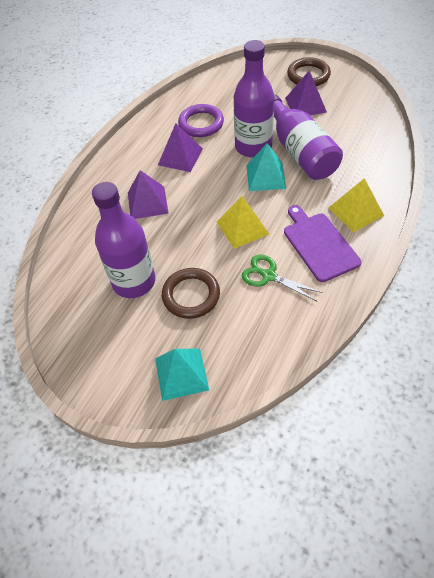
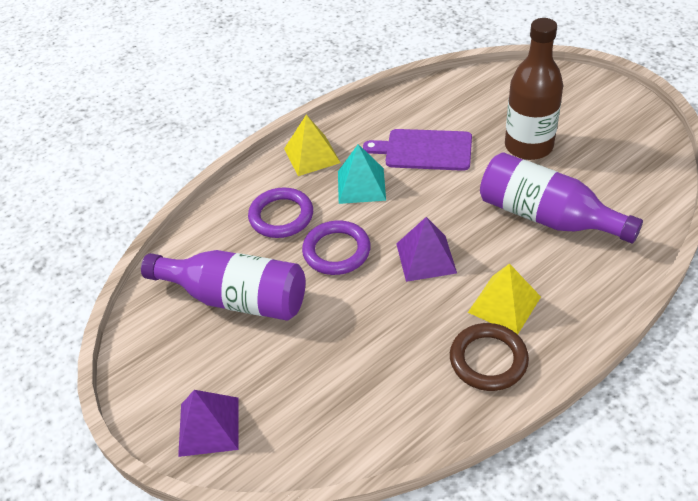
brown bottle: none = 0 -> [505,18,563,160] = 1
brown ring: [162,268,220,319] [287,57,331,86] = 2 -> [450,323,529,391] = 1
green scissors: [242,255,323,302] = 1 -> none = 0
purple bottle: [92,182,155,298] [234,40,274,158] [274,95,343,180] = 3 -> [141,250,305,320] [480,152,643,243] = 2
purple pyramid: [128,170,169,219] [158,123,203,172] [285,70,327,116] = 3 -> [178,390,238,457] [396,217,457,282] = 2
purple ring: [178,104,224,137] = 1 -> [248,187,313,238] [302,220,371,275] = 2
turquoise pyramid: [155,349,209,401] [246,143,286,191] = 2 -> [338,144,386,204] = 1

